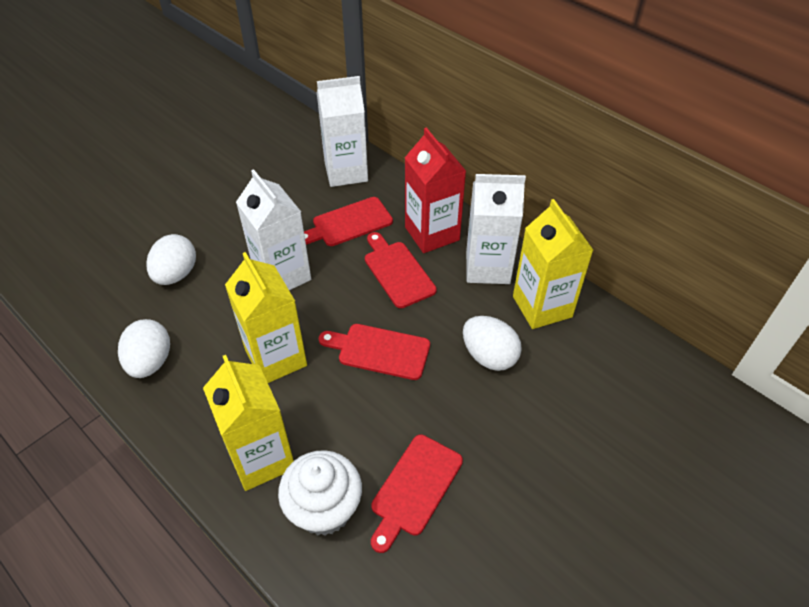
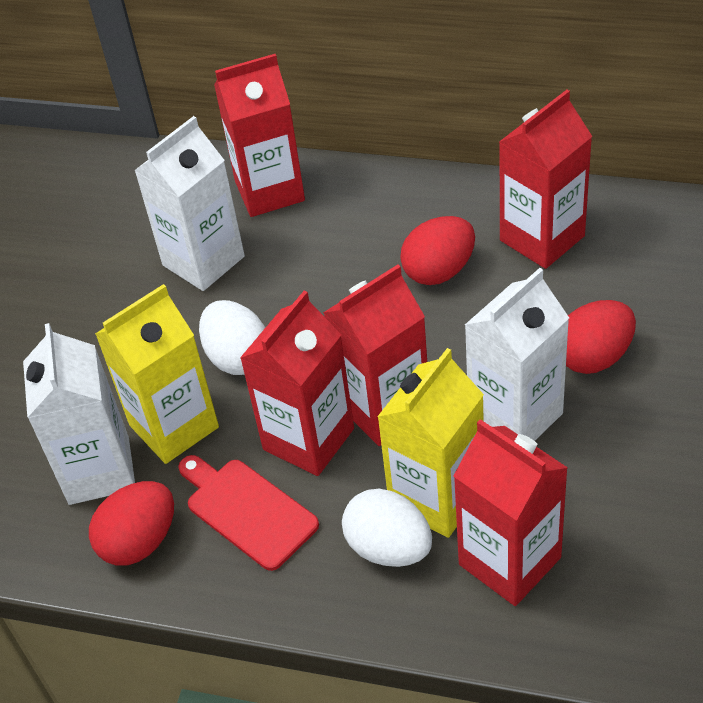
red carton: [405,127,466,253] = 1 -> [214,54,305,217] [240,291,354,476] [323,265,427,446] [454,419,568,606] [499,90,592,269] = 5
red cutting board: [304,197,393,246] [319,324,430,380] [365,232,437,308] [371,434,463,553] = 4 -> [178,455,319,571] = 1
red egg: none = 0 -> [89,481,174,566] [400,216,475,285] [566,300,636,374] = 3
white cupcake: [278,450,362,536] = 1 -> none = 0
white egg: [118,319,170,378] [146,234,196,285] [463,316,522,371] = 3 -> [199,300,265,375] [342,489,432,567] = 2
yellow carton: [203,355,294,491] [225,252,307,383] [513,199,593,329] = 3 -> [95,284,219,464] [377,348,484,538] = 2

